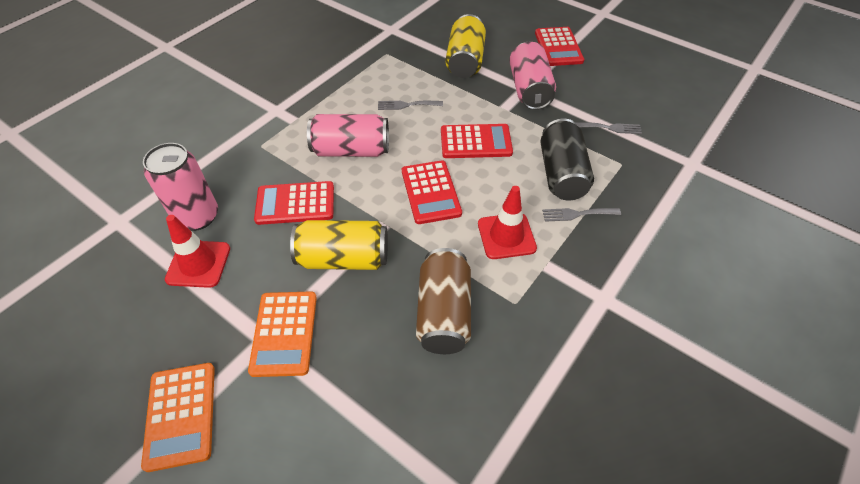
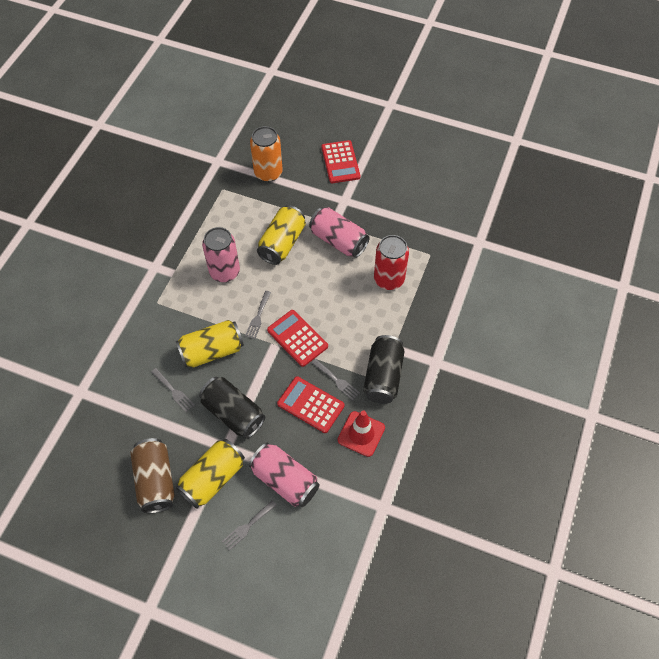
black can: [540,119,594,200] = 1 -> [199,377,265,439] [363,335,405,404] = 2
grey fork: [378,101,443,110] [542,208,621,222] [575,122,642,134] = 3 -> [151,368,195,412] [222,500,277,551] [245,291,271,339] [312,359,360,400] = 4
orange calculator: [141,363,215,472] [248,291,317,377] = 2 -> none = 0
orange can: none = 0 -> [250,126,283,182] = 1
red calculator: [254,181,334,225] [402,160,462,224] [441,124,513,158] [535,27,584,66] = 4 -> [267,310,328,367] [277,376,345,433] [321,140,360,183] = 3
red can: none = 0 -> [374,235,409,290] = 1
red traffic cone: [165,215,230,288] [478,186,537,259] = 2 -> [338,410,385,457] = 1
yellow can: [290,220,388,270] [446,14,486,78] = 2 -> [175,439,245,509] [176,320,244,368] [257,205,306,265] = 3

